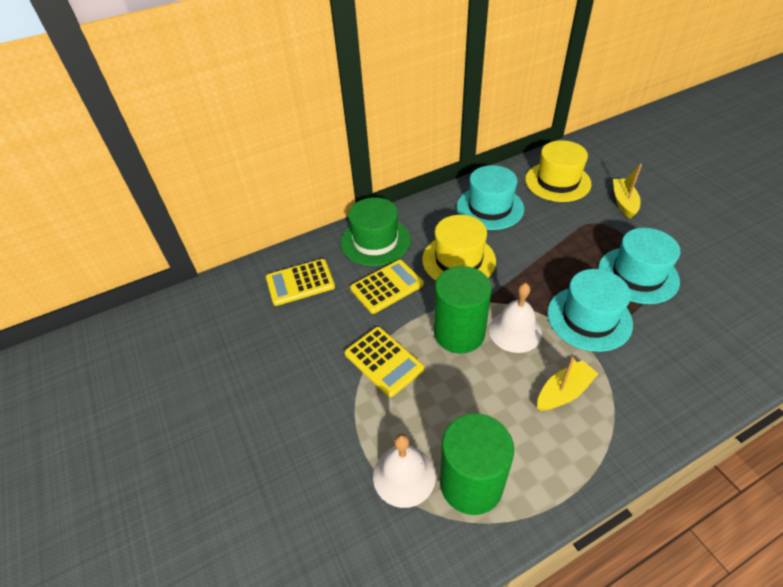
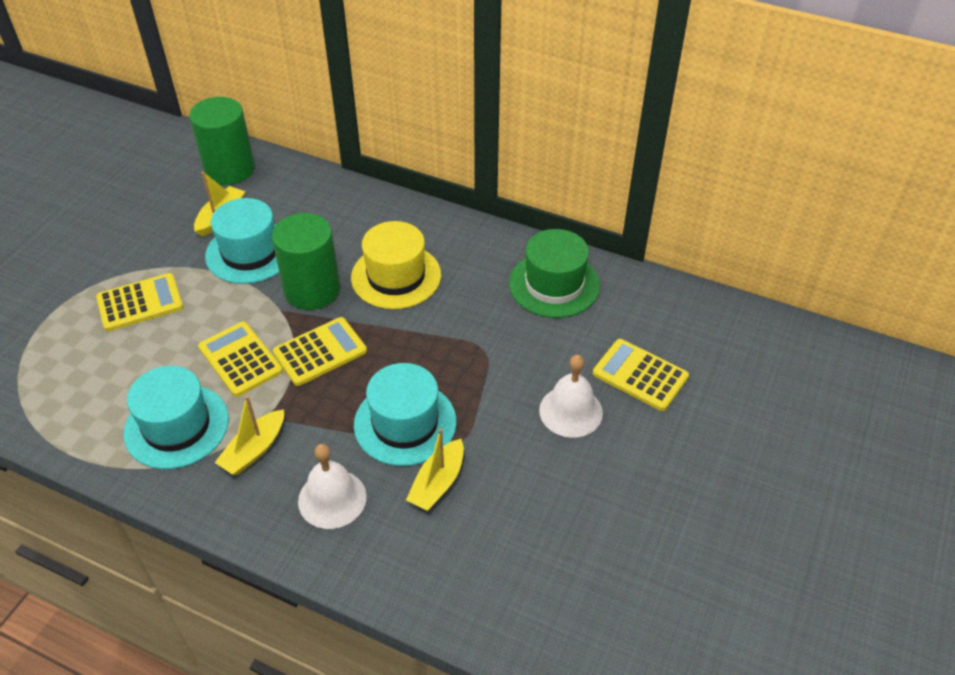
yellow boat: [537,357,598,411] [613,163,642,219] = 2 -> [194,172,245,236] [215,395,284,475] [406,428,464,511] = 3
yellow calculator: [266,259,335,306] [345,327,424,397] [350,260,424,314] = 3 -> [96,273,183,331] [198,322,283,397] [273,317,367,386] [593,339,689,411] = 4
yellow hat: [422,215,496,280] [525,140,592,202] = 2 -> [351,221,441,309] = 1

